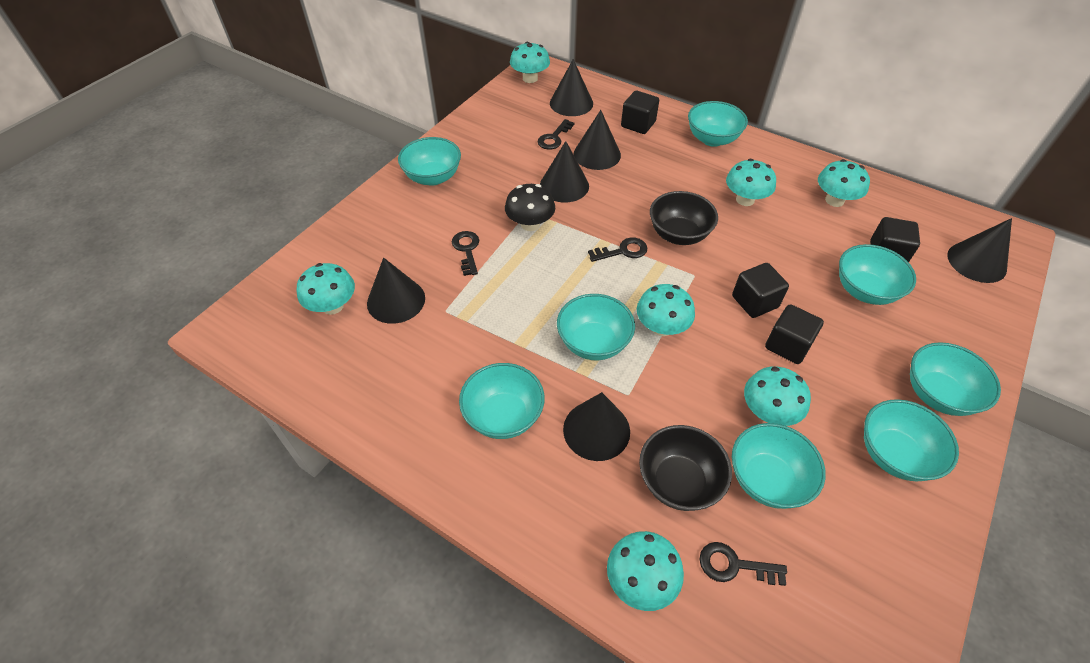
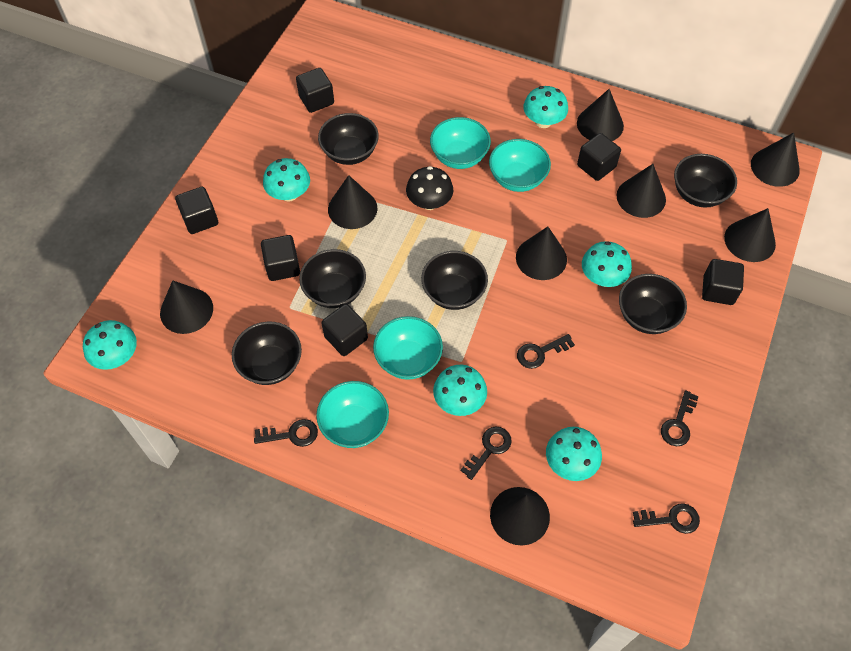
black bowl: [639,425,732,511] [650,191,718,245] = 2 -> [232,322,302,385] [299,249,366,308] [318,113,379,165] [421,251,488,310] [619,274,687,334] [674,154,737,208] = 6
black cone: [367,258,425,324] [540,141,589,203] [550,59,593,116] [563,392,630,461] [574,110,621,170] [947,218,1012,283] = 6 -> [160,280,213,334] [328,175,378,229] [490,487,550,545] [516,227,567,280] [577,89,624,141] [616,164,666,218] [724,208,776,262] [751,132,800,187] = 8
black cube: [621,91,659,134] [732,263,789,318] [765,304,824,364] [870,217,920,262] = 4 -> [175,187,218,234] [261,235,300,281] [296,68,334,113] [321,304,368,356] [577,133,621,181] [702,259,744,305] = 6
black key: [452,231,479,276] [538,119,574,150] [588,237,647,262] [700,542,787,586] = 4 -> [254,419,318,447] [460,426,512,480] [517,334,575,369] [633,503,700,534] [661,390,699,446] = 5
turquoise bowl: [398,137,461,186] [459,363,545,439] [557,294,635,360] [688,101,748,147] [732,423,826,509] [839,244,916,305] [864,399,959,481] [910,342,1001,416] = 8 -> [316,381,389,448] [373,316,443,380] [430,117,491,169] [489,139,551,192] = 4
turquoise mushroom: [297,263,355,315] [510,42,550,83] [607,531,684,611] [637,284,695,336] [726,159,776,206] [744,366,811,426] [818,159,870,207] = 7 -> [83,320,137,370] [263,158,310,202] [433,365,487,416] [523,86,568,128] [546,427,602,481] [582,241,632,287] = 6

